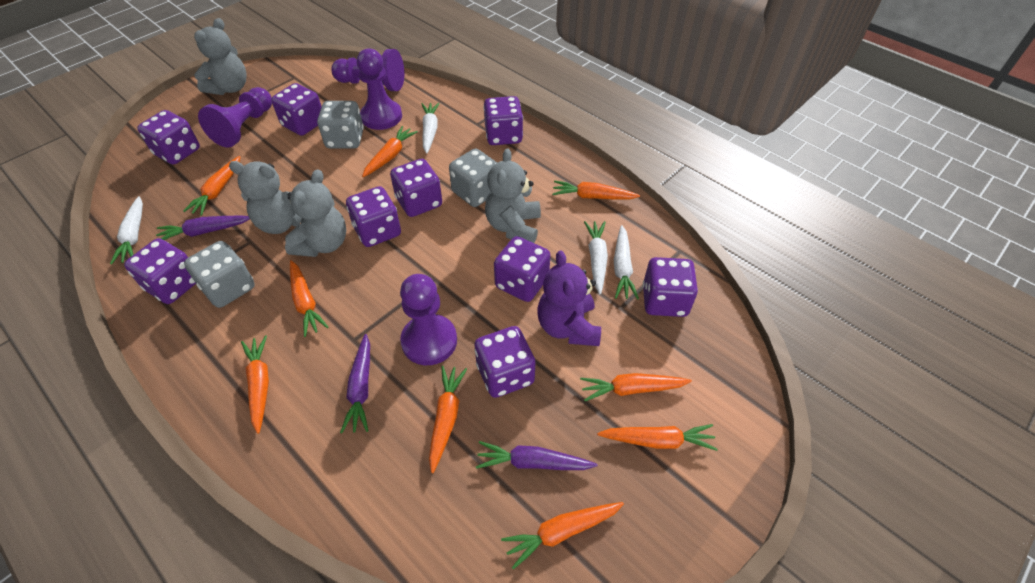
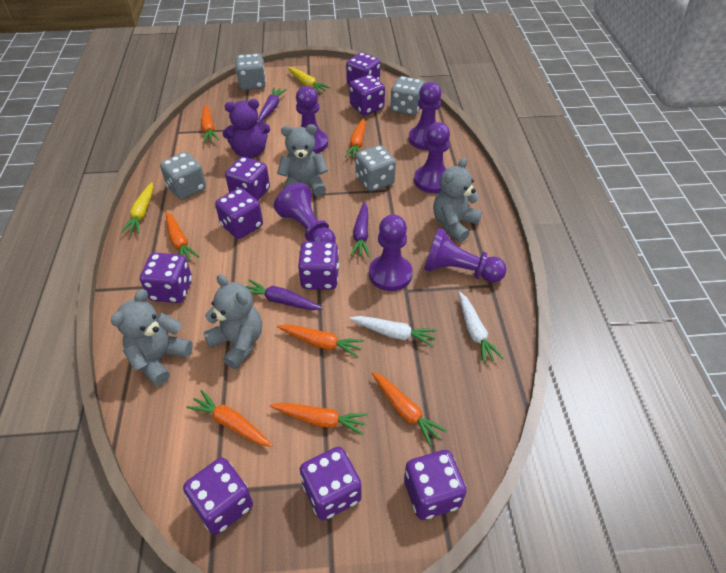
grey dice: [184,241,255,308] [317,101,364,149] [449,148,497,207] = 3 -> [160,152,206,200] [236,53,266,90] [355,145,396,191] [390,76,424,116] = 4
orange carrot: [183,156,241,216] [241,335,269,434] [290,260,329,337] [362,126,418,177] [429,366,467,473] [501,502,624,570] [552,180,640,200] [580,373,692,401] [597,424,718,451] = 9 -> [166,212,199,261] [186,390,273,447] [201,105,219,143] [270,403,368,435] [277,324,364,358] [345,118,366,158] [372,372,447,446] = 7
purple pawn: [198,87,272,148] [331,49,404,91] [357,48,402,130] [400,274,457,365] = 4 -> [274,183,336,242] [296,86,328,154] [369,214,413,291] [409,82,441,150] [414,122,450,193] [424,228,507,283] = 6
white carrot: [110,196,143,264] [422,103,440,154] [584,221,608,294] [614,225,639,299] = 4 -> [350,316,437,347] [459,292,503,364] = 2
yellow carrot: none = 0 -> [121,182,153,234] [287,67,330,93] = 2

